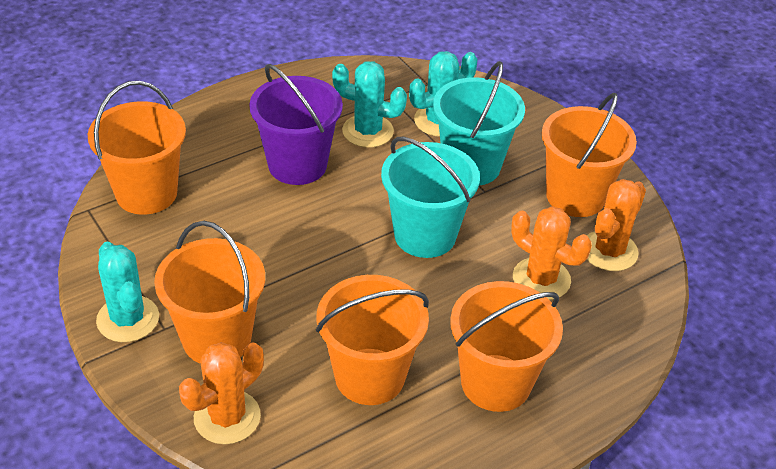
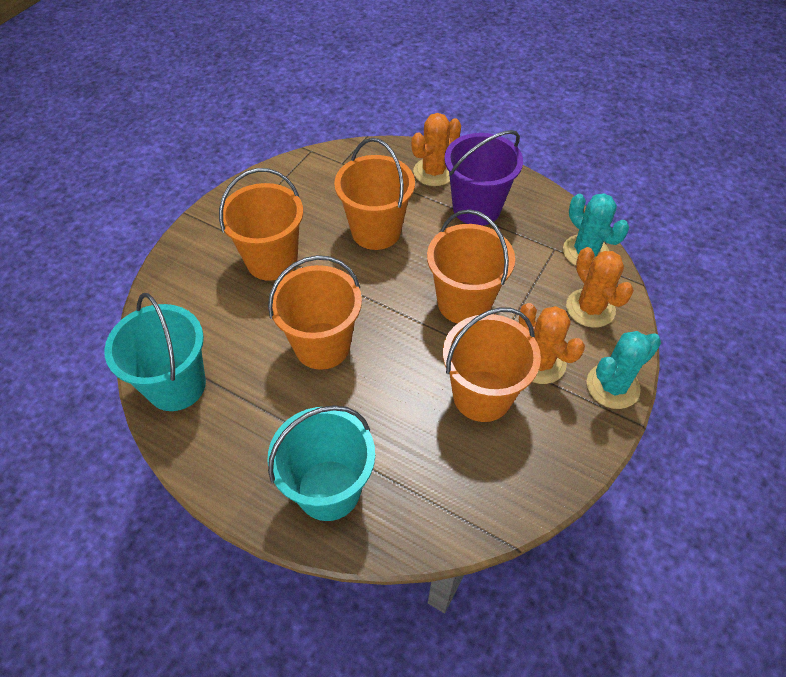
turquoise cactus: [96,242,159,342] [332,61,407,148] [409,51,477,137] = 3 -> [563,193,629,266] [587,331,661,409] = 2

